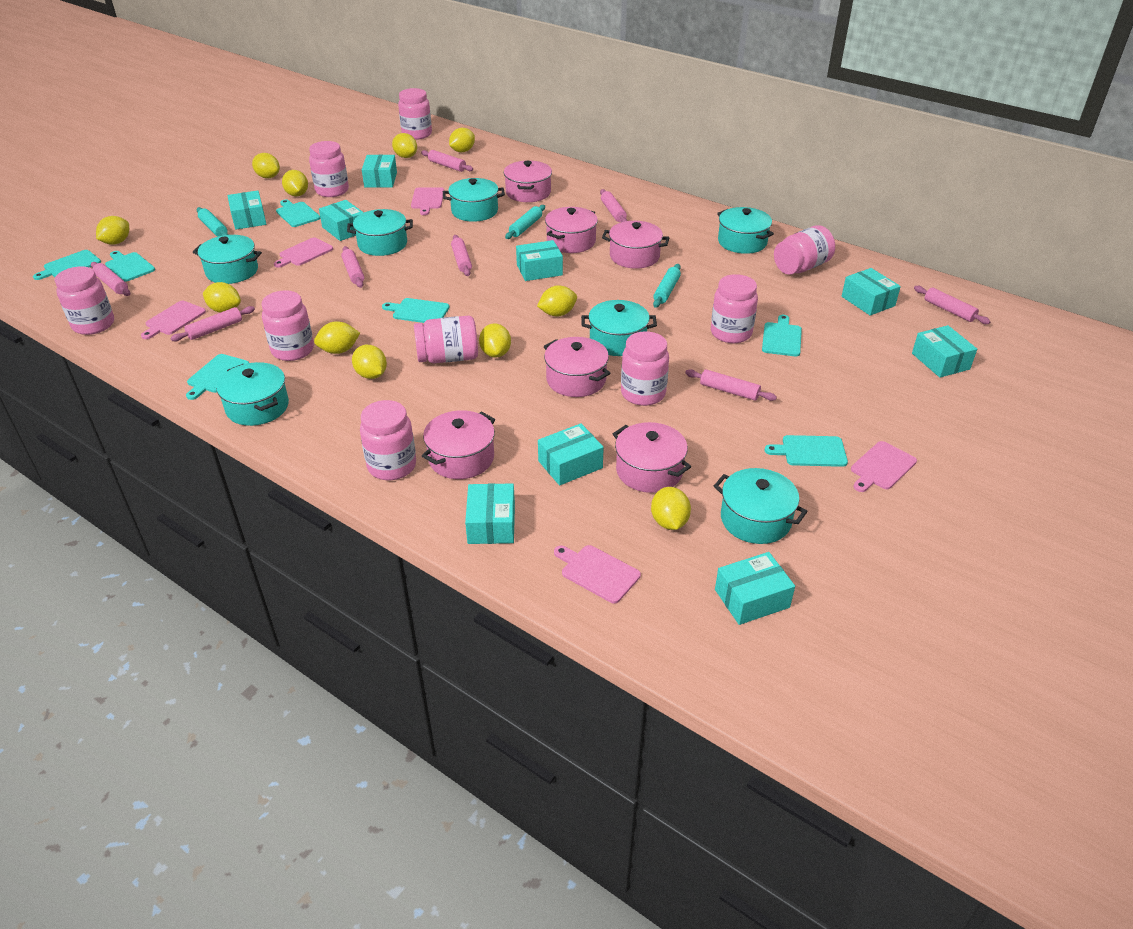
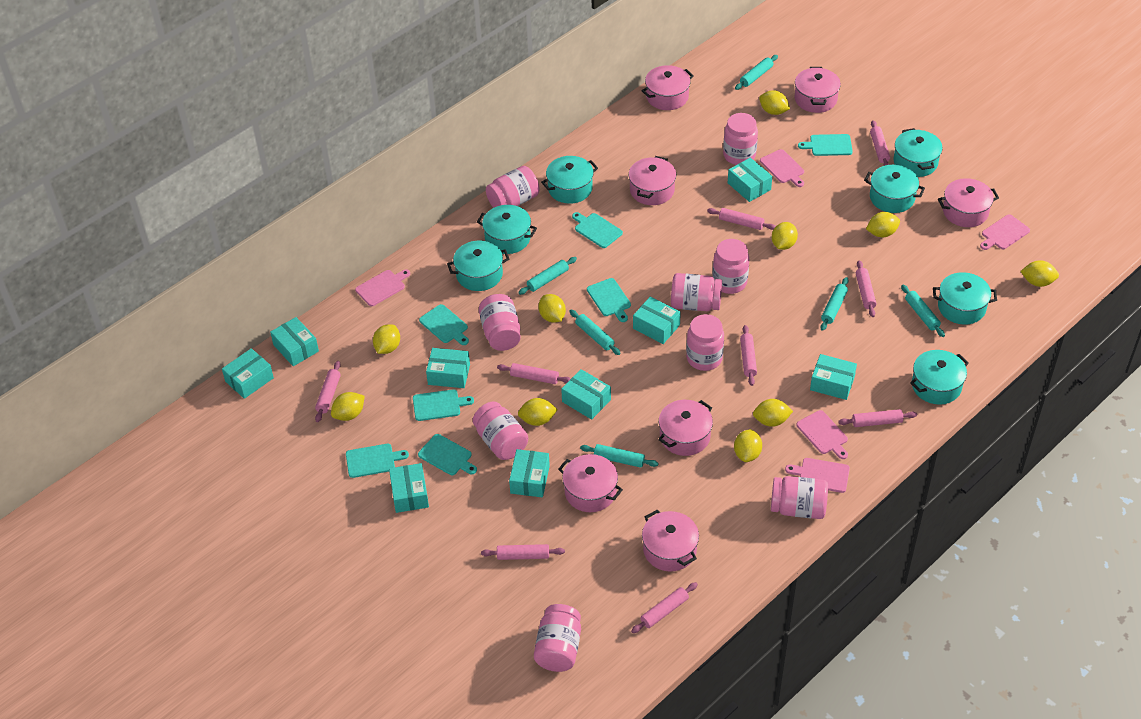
pink pot: [422,410,495,479] [504,161,552,202] [544,337,611,397] [545,207,598,253] [602,221,669,269] [613,422,691,493] = 6 -> [558,454,623,512] [629,156,676,205] [642,65,694,110] [642,510,699,572] [658,400,713,456] [794,67,841,113] [938,178,999,227] = 7
pink rolling pin: [91,262,130,296] [170,306,255,341] [341,246,364,288] [421,150,473,172] [451,235,472,276] [600,189,627,222] [685,369,777,401] [914,286,991,324] = 8 -> [315,361,341,422] [481,544,565,560] [497,363,571,384] [631,582,698,633] [707,208,776,230] [740,325,757,386] [838,409,917,427] [856,260,876,317] [870,120,890,166] = 9
turquoise rolling pin: [197,207,228,237] [505,205,545,239] [653,264,681,308] = 3 -> [518,257,577,295] [569,310,621,355] [580,444,659,468] [735,55,778,90] [820,277,849,331] [901,285,945,337] = 6
yellow lemon: [96,216,129,245] [203,282,241,313] [252,153,280,178] [282,170,308,196] [314,321,360,354] [352,345,387,379] [392,133,417,158] [449,128,475,152] [479,323,511,358] [537,286,577,316] [651,487,691,530] = 11 -> [331,392,365,421] [373,324,400,354] [518,398,558,426] [538,294,566,323] [734,429,762,462] [753,399,793,427] [759,90,790,115] [772,222,798,250] [866,212,900,237] [1020,260,1059,287] = 10

